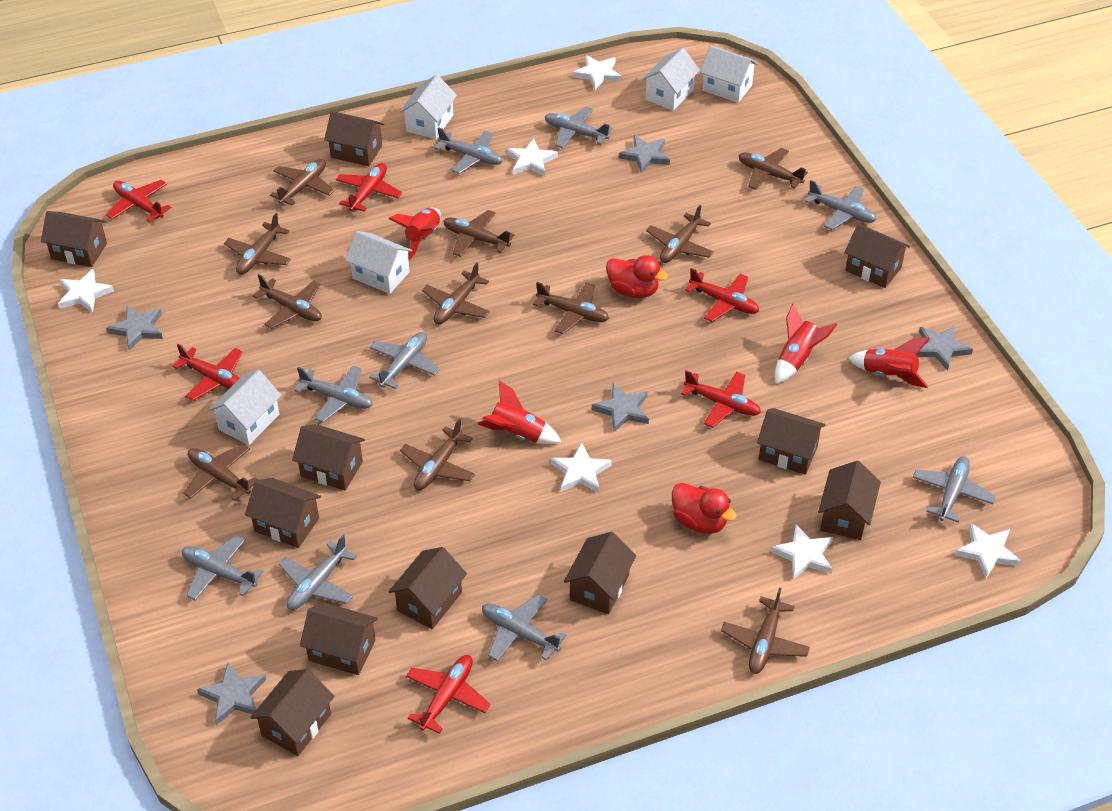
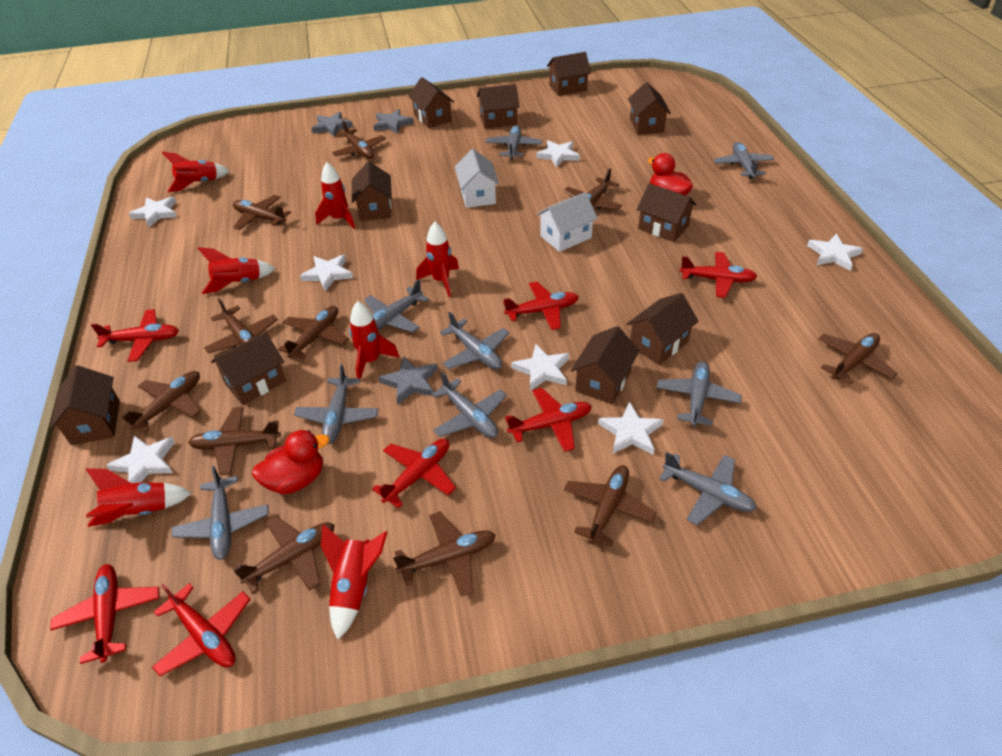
brown house: [41,211,107,267] [245,478,321,548] [250,669,334,756] [292,424,365,490] [300,602,378,675] [324,111,384,166] [388,547,467,629] [564,532,636,614] [757,408,825,475] [818,461,881,540] [844,224,910,288] = 11 -> [50,365,120,445] [211,332,286,405] [352,161,392,221] [408,77,454,128] [477,84,520,129] [547,52,591,96] [571,326,640,404] [627,293,699,365] [628,82,671,135] [637,183,697,242] = 10
grey star: [106,306,163,351] [197,662,266,725] [592,383,649,432] [619,135,670,173] [916,325,973,371] = 5 -> [311,112,353,137] [373,109,414,134] [378,356,438,405] = 3
red plane: [106,180,172,222] [172,344,243,401] [336,163,402,212] [406,655,490,734] [681,370,761,428] [685,268,759,322] = 6 -> [50,564,159,664] [91,309,179,362] [152,583,251,676] [372,439,456,508] [503,281,579,330] [505,388,592,452] [680,252,757,298] = 7
red rocket: [389,208,441,260] [478,380,561,444] [775,304,837,384] [848,338,929,388] = 4 -> [85,468,192,527] [162,152,230,192] [198,247,276,294] [315,162,355,229] [321,524,388,640] [349,301,400,379] [416,222,459,297] = 7
white house: [208,370,282,445] [345,231,413,294] [400,75,457,139] [642,48,700,111] [700,46,758,103] = 5 -> [455,149,499,208] [536,192,598,252] = 2
white star: [58,269,114,313] [506,139,558,176] [551,443,612,493] [573,55,622,90] [771,524,833,580] [955,523,1021,578] = 6 -> [107,436,175,483] [129,197,177,227] [300,254,353,292] [511,344,569,391] [536,140,580,168] [598,402,663,454] [807,234,863,271] = 7

